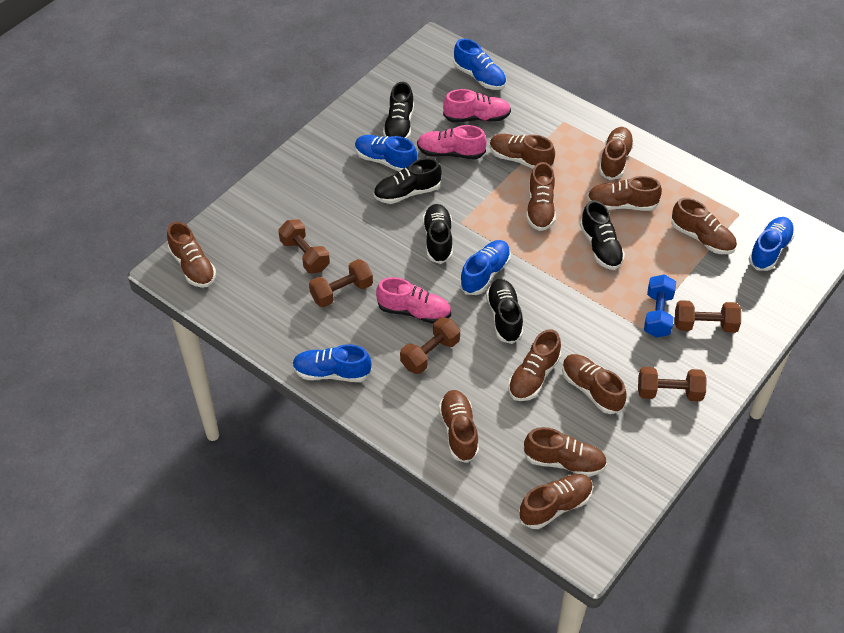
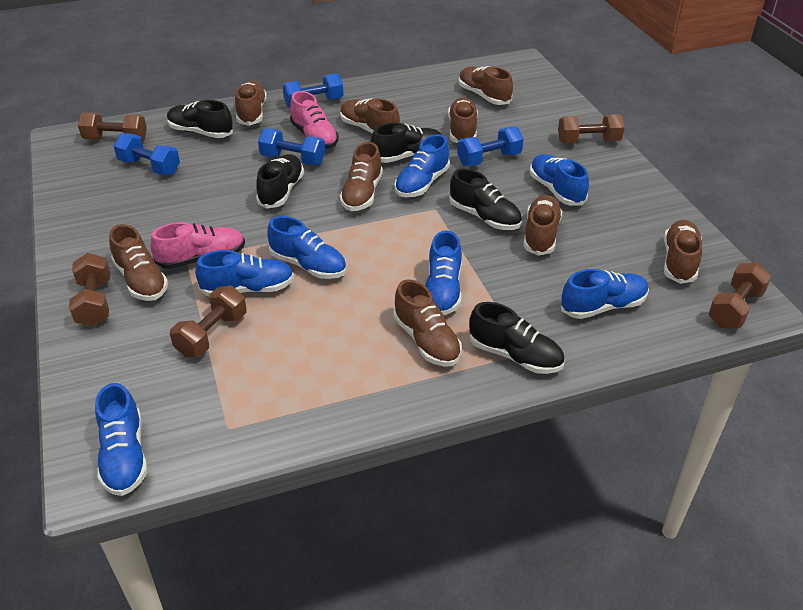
blue dumbbell: [644,275,676,338] = 1 -> [113,133,180,175] [258,128,325,165] [282,73,344,108] [457,127,524,166] = 4
blue shoe: [292,344,372,382] [355,135,418,171] [453,39,506,90] [460,240,511,295] [749,217,795,271] = 5 -> [95,383,147,496] [195,250,294,296] [267,216,347,279] [395,134,450,197] [425,230,462,315] [530,154,589,206] [561,269,649,319] = 7
brown shoe: [167,222,216,288] [439,390,479,463] [490,134,555,169] [508,329,561,401] [519,474,593,529] [523,427,607,477] [526,162,556,231] [562,354,627,414] [587,176,662,211] [599,127,634,180] [671,198,737,254] = 11 -> [109,224,168,301] [235,81,267,126] [340,98,400,134] [340,142,383,211] [393,279,462,367] [448,97,478,143] [459,66,513,105] [523,195,562,256] [664,220,702,284] = 9
pink shoe: [376,277,451,324] [417,125,487,159] [443,89,511,122] = 3 -> [150,222,245,269] [290,91,339,149] = 2

